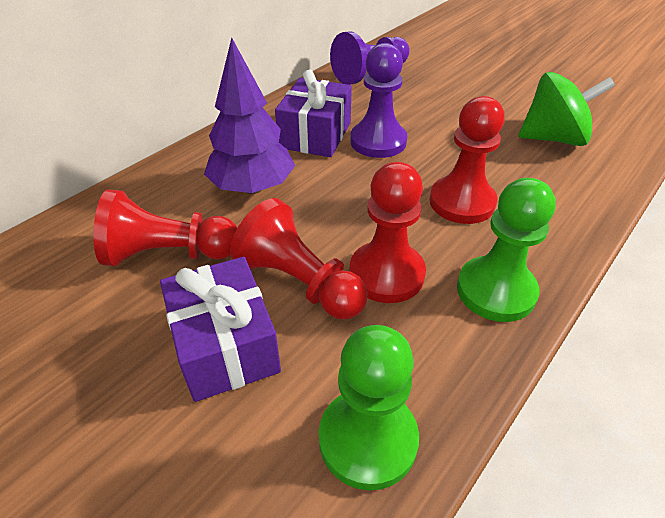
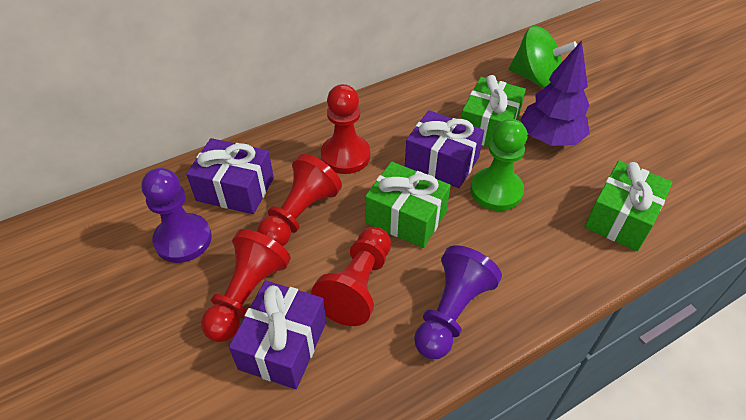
green gift: none = 0 -> [365,162,451,248] [461,75,526,147] [585,160,673,251] = 3
green pawn: [319,325,419,490] [457,178,556,322] = 2 -> [470,119,527,211] = 1
purple gift: [160,257,281,402] [275,70,352,157] = 2 -> [186,138,274,214] [229,280,326,389] [405,110,484,188] = 3

